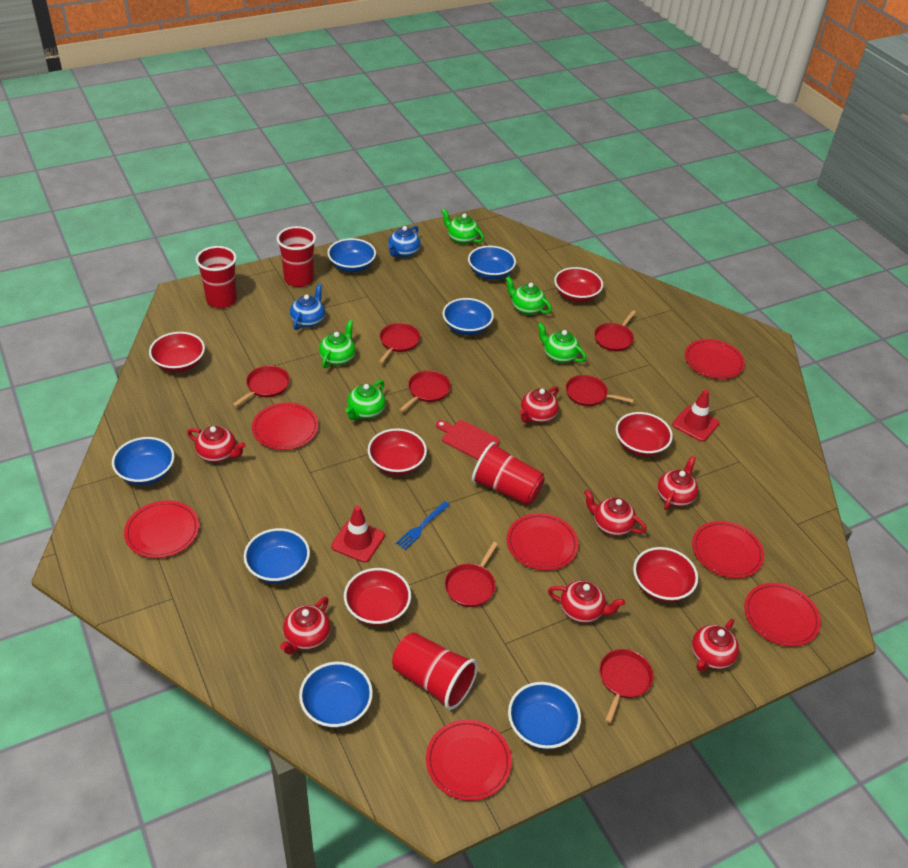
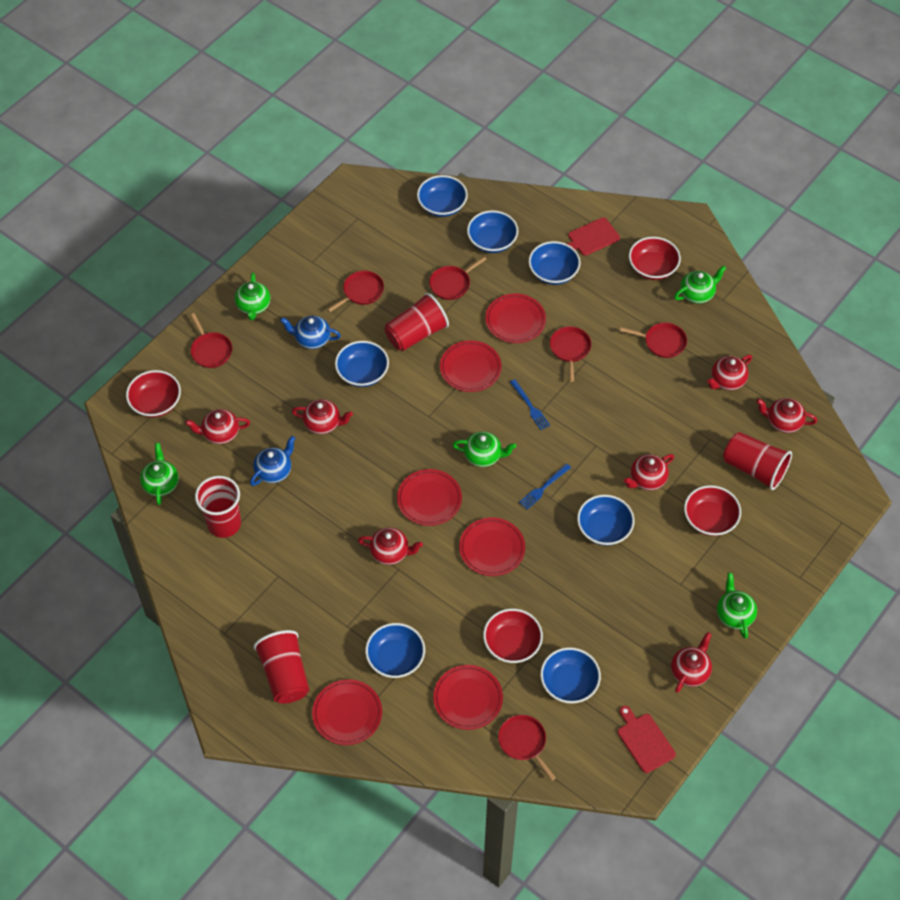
blue fork: [396,501,450,550] = 1 -> [510,379,550,430] [519,464,571,509] = 2
red bowl: [149,332,205,372] [344,568,411,626] [368,428,427,475] [554,267,603,302] [616,412,673,457] [633,547,698,602] = 6 -> [126,370,181,417] [483,609,543,663] [629,237,681,280] [684,485,741,536] = 4
red cutting board: [436,420,500,460] = 1 -> [567,218,620,256] [618,706,676,773] = 2
red pan: [232,366,290,407] [379,323,420,363] [399,371,451,412] [445,542,498,607] [566,375,634,406] [594,310,636,351] [599,649,654,723] = 7 -> [190,313,232,368] [327,271,384,312] [429,257,486,300] [498,715,556,781] [550,326,591,382] [620,323,687,358] = 6
red plate: [124,500,199,558] [252,402,319,450] [426,719,512,801] [507,513,578,571] [685,339,745,379] [692,521,764,578] [744,583,821,647] = 7 -> [312,679,382,745] [397,469,462,526] [433,665,503,730] [440,340,502,392] [459,517,525,576] [485,294,546,343] = 6
red traffic cone: [331,506,385,562] [672,390,719,442] = 2 -> none = 0

